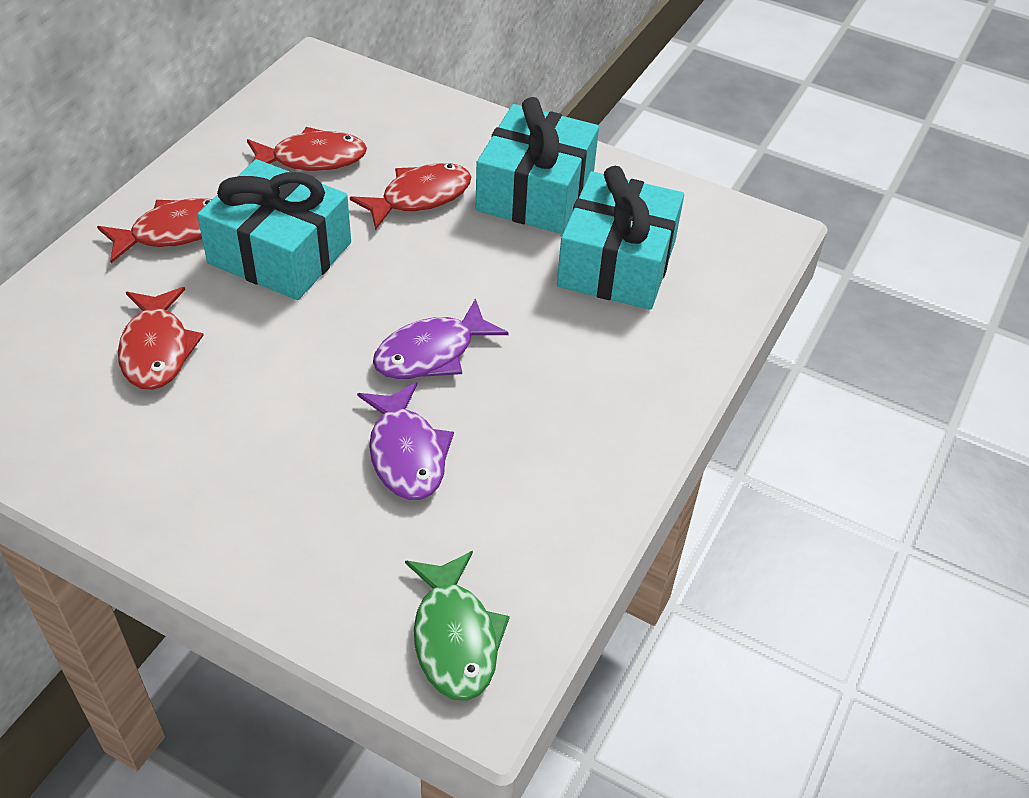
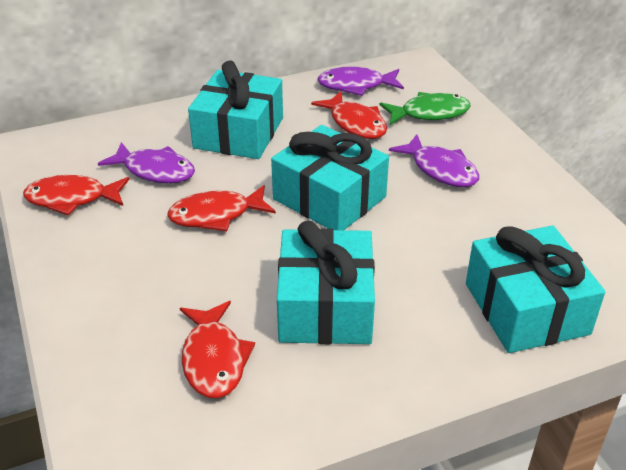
purple fish: [357,382,454,500] [373,298,509,379] = 2 -> [98,142,195,183] [317,66,404,96] [389,134,479,187] = 3
turquoise gift: [197,159,351,300] [476,97,599,234] [557,166,684,310] = 3 -> [188,60,283,159] [271,125,389,230] [277,221,375,344] [466,226,605,353] = 4

